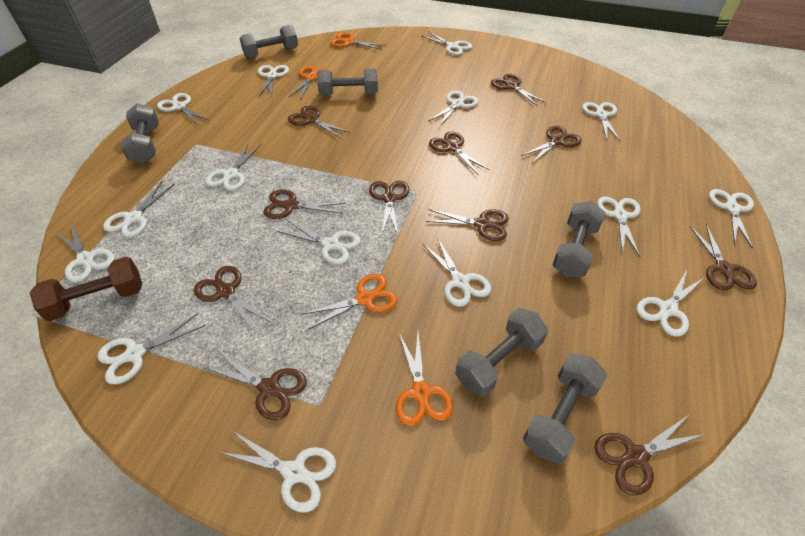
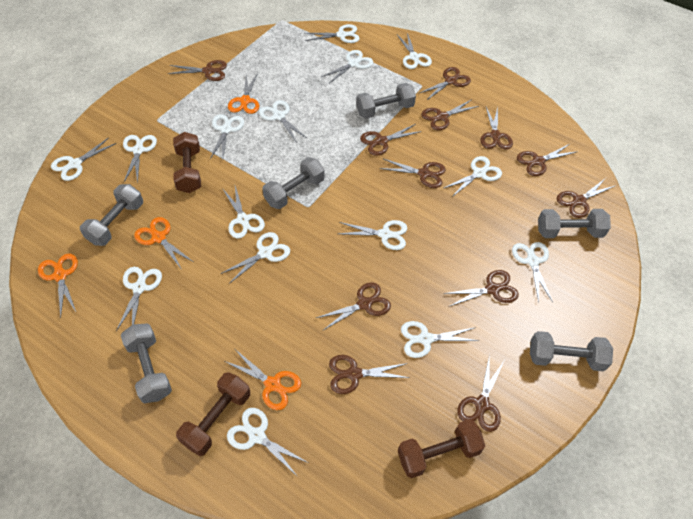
brown dumbbell: [29,257,142,321] = 1 -> [173,132,201,193] [176,372,250,456] [398,419,485,478] = 3
brown scissors: [194,266,271,333] [205,351,307,420] [263,190,345,219] [288,106,350,138] [369,181,410,237] [425,209,509,241] [429,132,490,175] [491,74,547,106] [521,126,582,163] [594,416,706,495] [689,224,757,290] = 11 -> [168,60,227,81] [316,282,391,331] [329,355,410,394] [360,124,422,156] [380,159,446,188] [418,67,471,101] [421,99,479,130] [444,270,519,306] [457,354,504,432] [480,107,513,149] [517,144,578,176] [557,178,615,218] = 12

